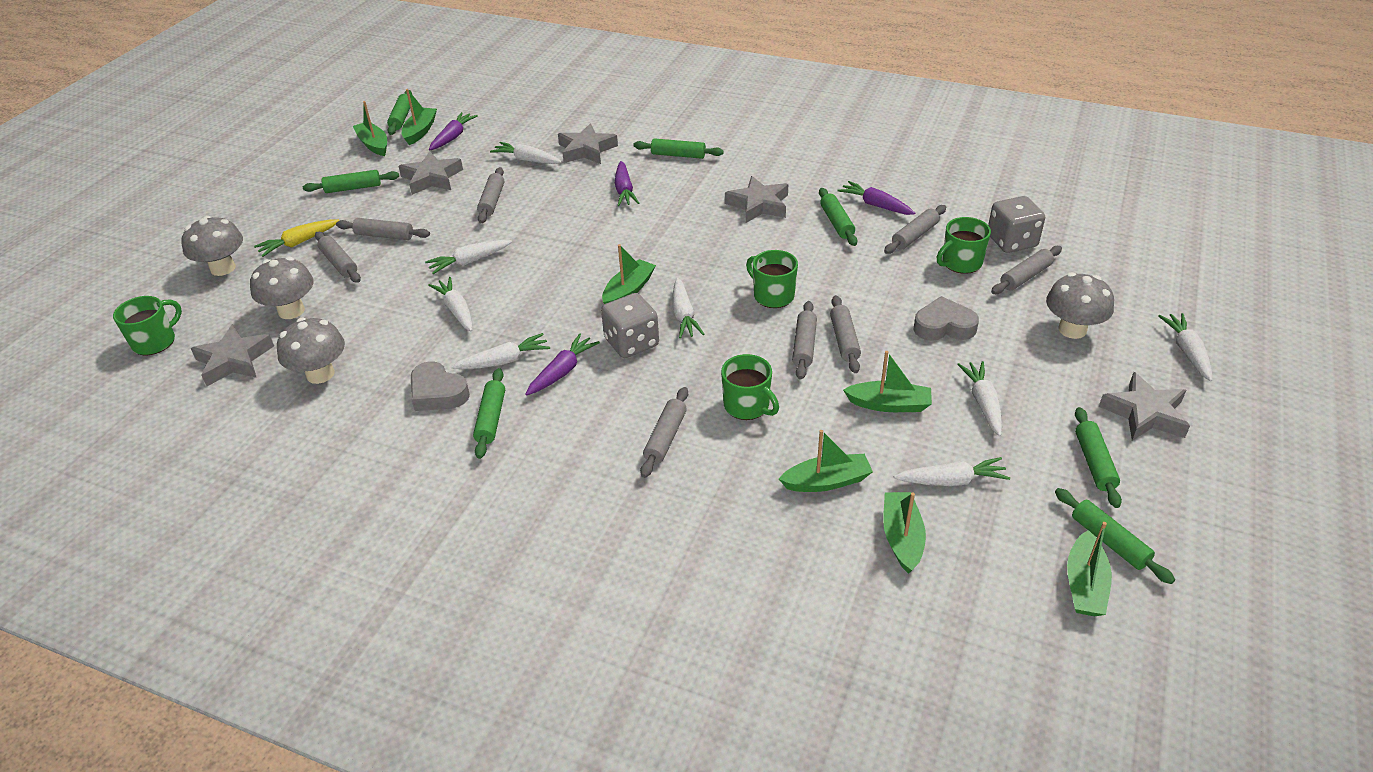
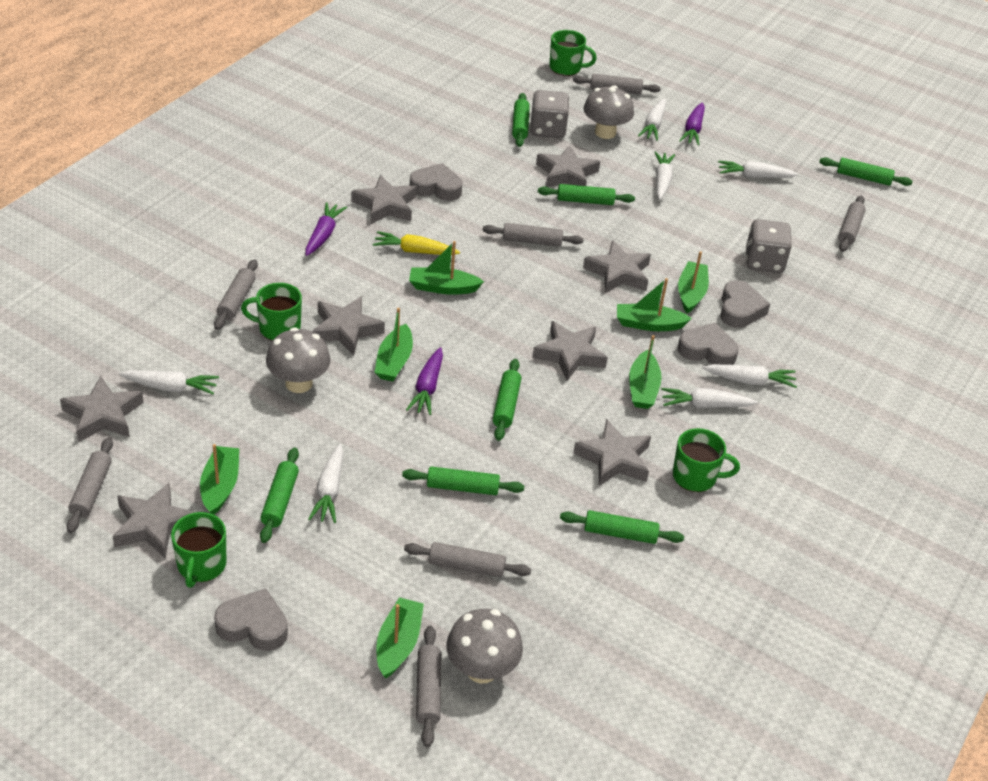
grey heart: [411,362,470,411] [914,296,979,341] = 2 -> [214,589,288,651] [410,163,462,201] [678,323,739,365] [720,280,770,328] = 4
grey mushroom: [181,216,243,276] [250,257,314,319] [277,318,345,384] [1046,272,1114,339] = 4 -> [266,327,331,393] [446,609,523,684] [583,85,634,139] = 3
grey rolling pin: [315,232,361,283] [336,218,430,240] [477,167,504,223] [640,387,688,478] [792,301,817,380] [830,295,861,373] [884,205,946,254] [991,246,1062,294] = 8 -> [66,437,113,533] [214,259,258,330] [404,542,531,577] [416,626,441,747] [483,223,584,247] [573,74,661,95] [838,196,866,252] = 7
grey star: [191,324,274,386] [398,151,463,195] [558,124,618,164] [725,176,788,223] [1099,372,1190,441] = 5 -> [60,376,144,442] [112,483,196,558] [312,296,385,356] [351,175,417,225] [532,321,608,381] [536,145,600,187] [573,419,651,486] [583,240,651,293] = 8
purple carrot: [429,112,478,150] [525,333,600,396] [615,161,639,206] [837,181,915,215] = 4 -> [306,202,347,256] [406,347,443,415] [679,103,705,146] = 3
white carrot: [425,240,512,274] [428,277,473,332] [451,333,550,369] [490,142,562,164] [673,278,704,339] [894,457,1010,486] [957,361,1002,436] [1158,313,1212,381] = 8 -> [119,370,219,394] [308,444,343,523] [638,98,666,141] [654,151,675,200] [661,388,757,408] [702,364,797,388] [718,161,798,178] = 7

